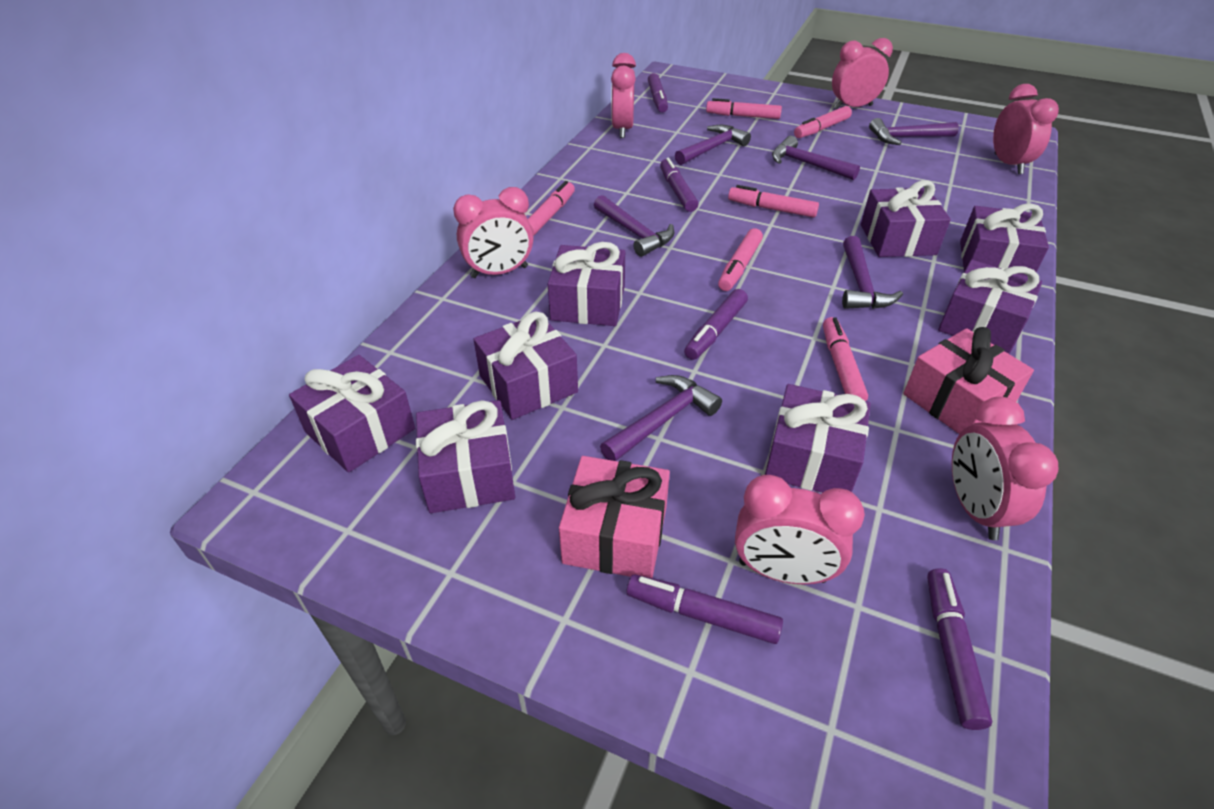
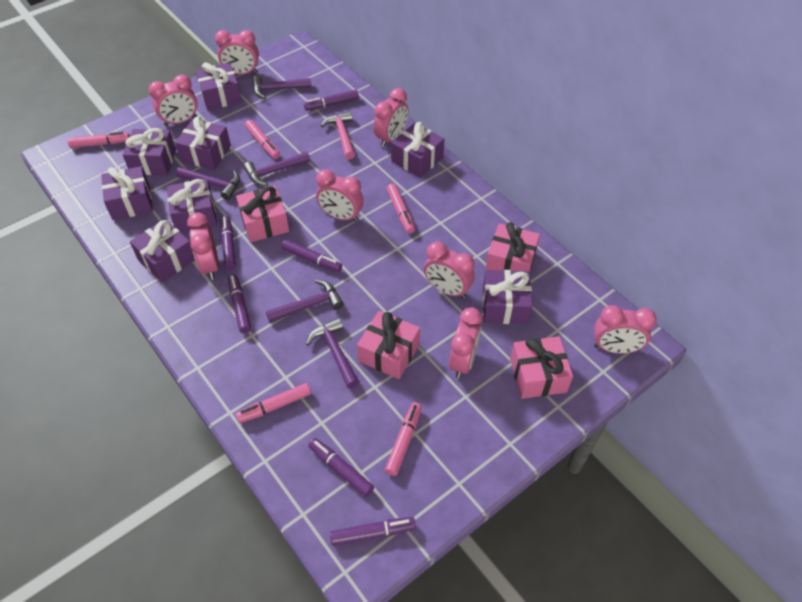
pink clock: [453,187,534,278] [611,53,636,138] [735,475,865,584] [832,38,893,109] [952,397,1058,540] [993,84,1059,174] = 6 -> [149,75,198,126] [187,212,219,280] [215,30,259,75] [316,169,364,222] [373,88,409,147] [424,241,475,298] [449,307,482,379] [594,305,657,354] = 8
pink gift: [559,456,670,578] [903,327,1034,434] = 2 -> [236,186,289,242] [357,311,420,379] [485,222,540,272] [510,336,573,399] = 4
pink hammer: none = 0 -> [321,111,355,159] = 1
pink marker: [528,181,575,235] [706,98,782,119] [718,228,763,291] [728,185,819,218] [794,106,852,138] [823,317,868,401] = 6 -> [68,132,130,148] [236,383,311,423] [245,120,280,159] [385,402,422,476] [387,184,415,234] = 5
purple hammer: [594,195,674,257] [600,375,722,461] [675,125,751,165] [772,136,860,180] [842,236,903,309] [869,118,959,145] = 6 -> [176,167,240,200] [243,151,310,186] [252,75,312,99] [266,280,344,323] [306,318,359,388] = 5
purple marker: [626,575,783,644] [648,73,668,112] [660,158,698,212] [684,289,748,360] [927,568,992,730] = 5 -> [221,216,236,270] [228,274,251,333] [282,239,342,272] [304,90,359,111] [308,438,374,497] [330,517,416,546] = 6

